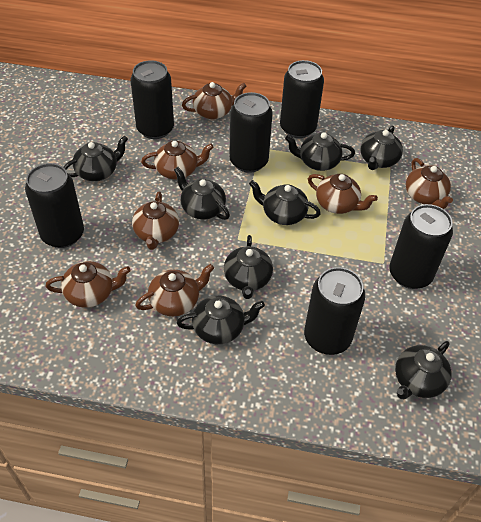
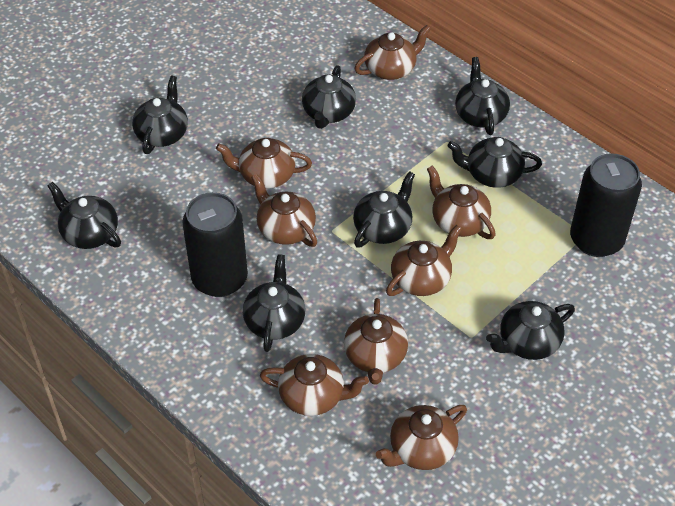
black can: [25,163,84,248] [131,60,174,139] [229,92,273,173] [280,60,324,138] [304,267,365,355] [389,204,453,289] = 6 -> [182,192,248,297] [570,153,642,257] = 2
brown teapot: [45,261,131,308] [132,192,179,250] [135,264,214,316] [141,141,214,180] [182,82,246,119] [308,174,378,214] [406,158,453,209] = 7 -> [216,138,312,189] [251,173,317,247] [260,354,369,416] [344,298,408,384] [355,25,431,80] [376,405,467,470] [386,225,462,296] [427,165,496,239] = 8

